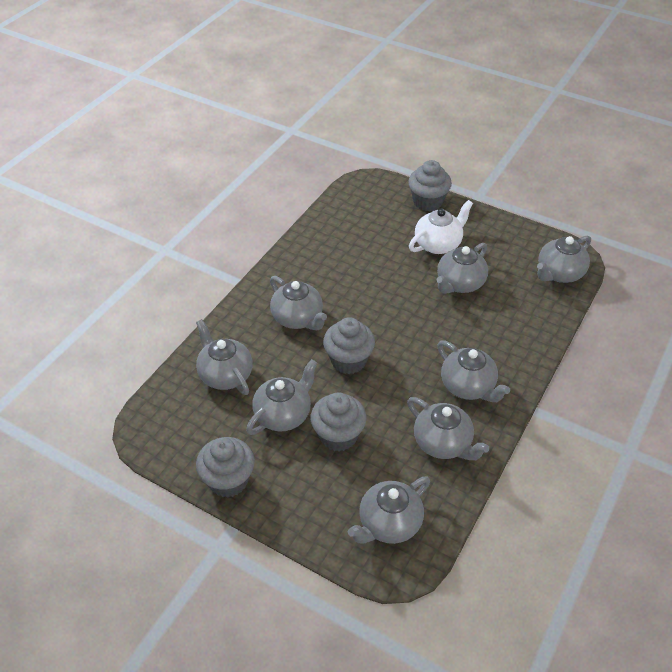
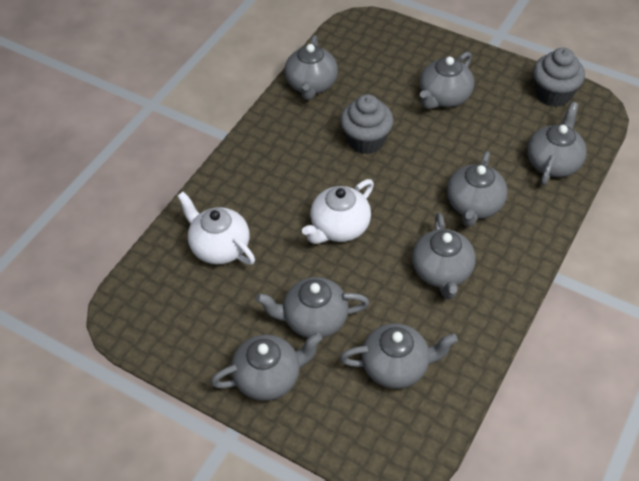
grey cupcake: [196,437,255,498] [310,392,366,451] [323,317,375,374] [408,160,452,211] = 4 -> [340,94,394,154] [533,48,585,107] = 2
white teapot: [409,200,473,254] = 1 -> [177,192,255,265] [302,179,374,244] = 2

